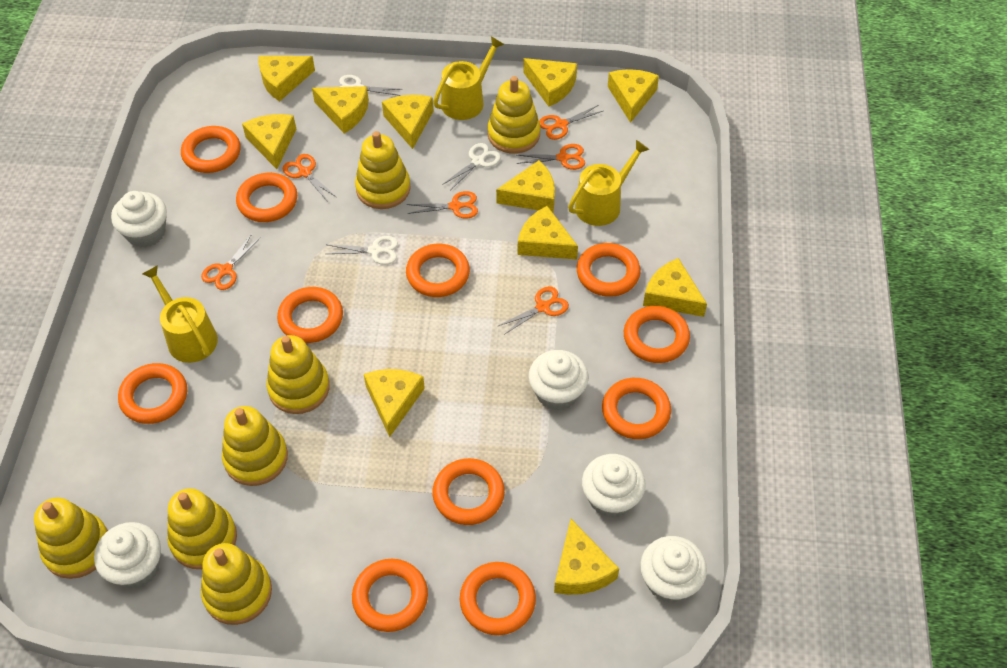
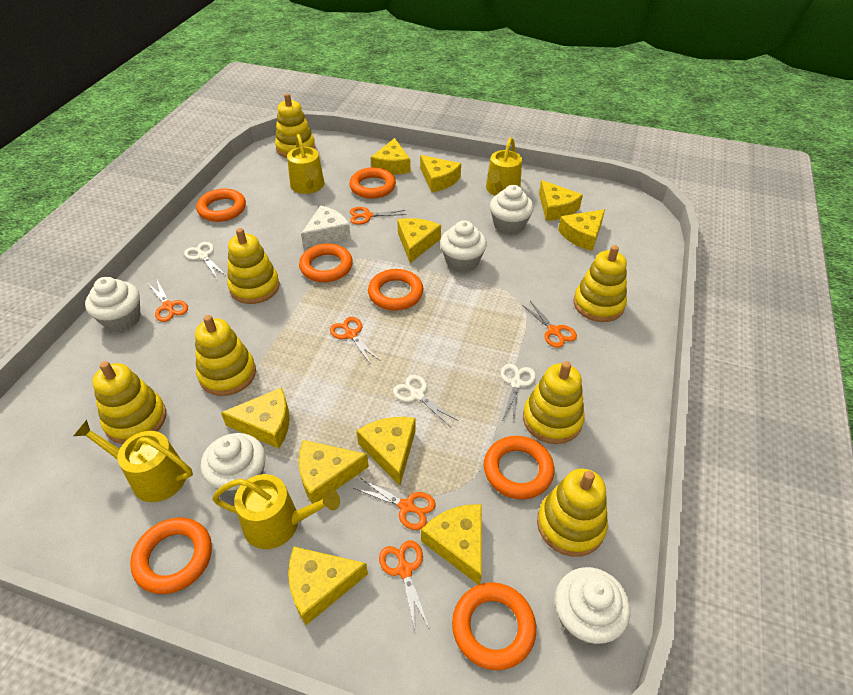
orange ring: [118,363,187,424] [181,126,241,173] [236,173,297,222] [277,287,343,343] [352,559,428,632] [406,244,470,297] [433,458,505,525] [460,562,536,635] [577,243,641,297] [602,378,671,439] [624,306,690,363] = 11 -> [130,517,212,594] [196,188,246,222] [299,243,353,282] [349,167,396,199] [368,269,423,310] [452,582,536,670] [484,436,555,499] = 7
white cheese: none = 0 -> [301,205,351,248] = 1
yellow cheese: [242,114,297,169] [259,56,315,102] [312,86,369,134] [364,369,425,437] [382,95,434,149] [496,160,555,213] [518,206,578,260] [523,58,577,107] [554,519,619,595] [608,69,659,123] [643,258,707,317] = 11 -> [221,388,290,449] [288,546,368,625] [299,440,369,504] [357,417,416,486] [371,138,411,174] [397,218,441,263] [420,155,461,192] [421,504,482,585] [539,180,583,221] [558,209,605,251] = 10
yellow watering can: [142,265,218,363] [433,36,504,120] [568,140,649,226] = 3 -> [74,420,193,502] [212,474,340,549] [287,134,325,194] [486,138,522,196] = 4

